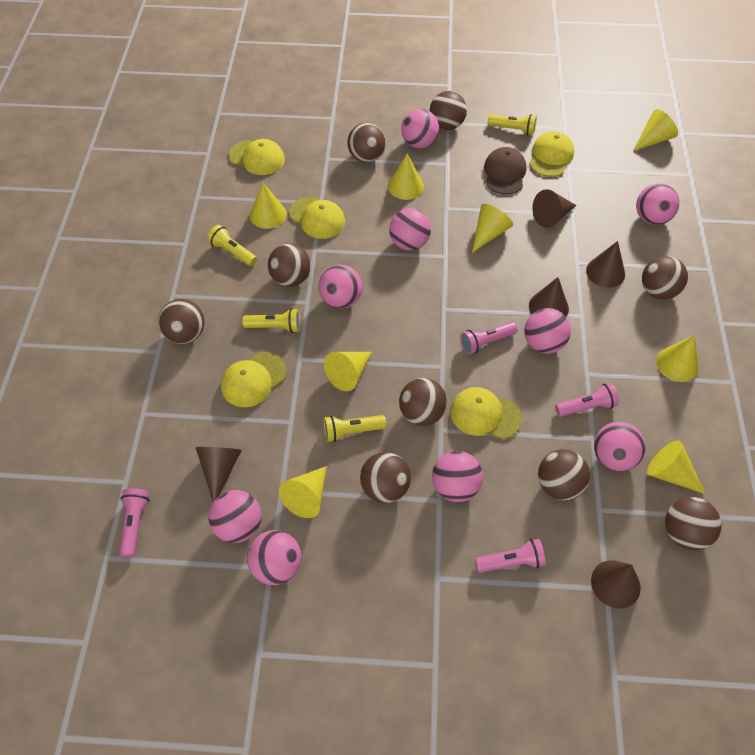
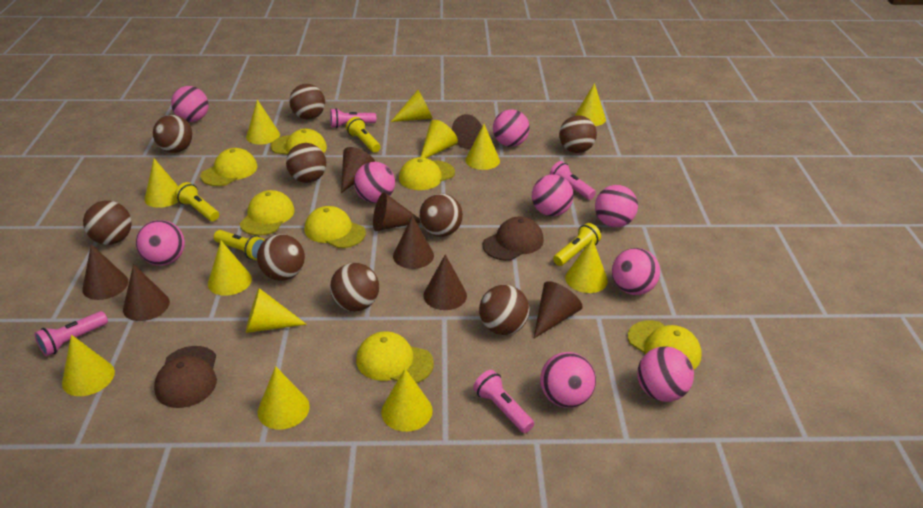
brown cap: [484,147,527,195] = 1 -> [154,346,217,408] [483,217,544,261] = 2
brown cone: [195,447,242,502] [529,277,569,317] [532,189,576,228] [586,241,625,288] [591,560,641,609] = 5 -> [82,244,128,300] [123,264,170,321] [341,147,375,193] [373,193,421,231] [393,216,434,269] [423,254,467,310] [452,114,482,149] [533,281,583,339] = 8
yellow cap: [221,352,287,407] [229,139,285,175] [289,196,345,239] [450,387,522,440] [529,131,574,177] = 5 -> [200,148,257,186] [240,190,294,236] [271,129,327,155] [305,206,366,248] [356,331,434,384] [399,157,455,190] [628,320,702,370] = 7
yellow cone: [250,182,287,229] [279,466,327,518] [324,352,372,391] [388,154,424,200] [472,204,513,253] [633,109,678,151] [647,441,705,494] [656,335,699,382] = 8 -> [62,335,115,396] [144,158,178,208] [208,241,252,296] [246,100,280,144] [246,288,307,333] [258,366,310,430] [381,369,433,432] [391,90,433,122] [421,120,458,158] [465,124,500,170] [565,238,608,293] [574,83,606,126] = 12

